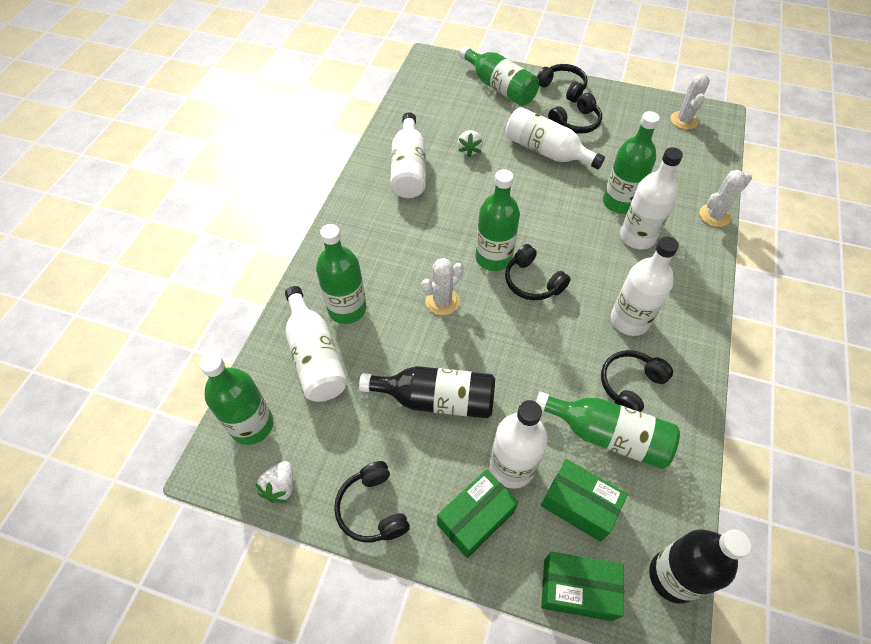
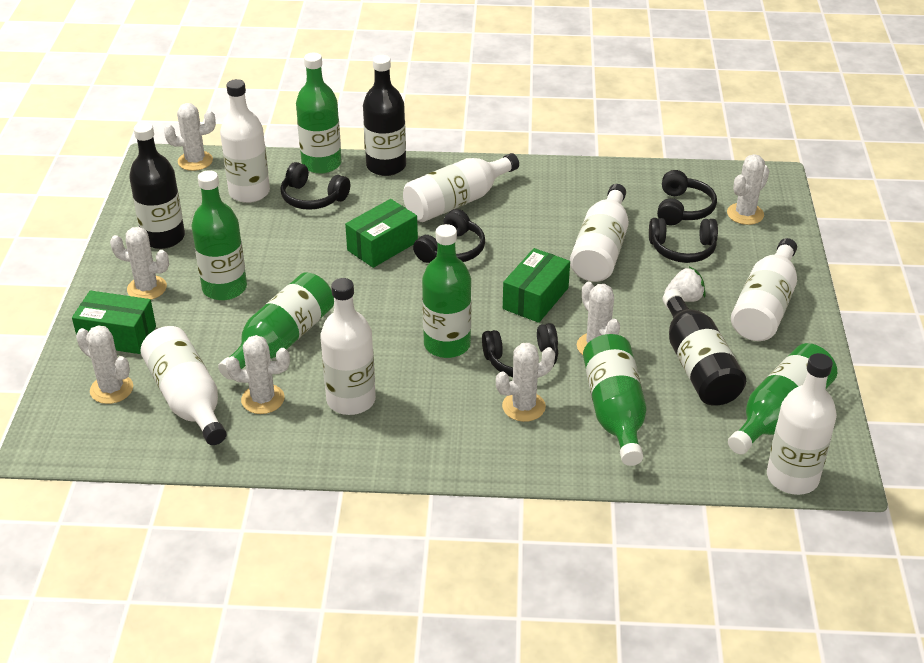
black bottle: [359,366,495,418] [649,529,751,604] = 2 -> [129,122,185,249] [363,55,406,176] [662,289,746,405] = 3
white bottle: [285,286,347,402] [390,112,426,198] [490,400,548,489] [505,107,605,169] [611,236,679,336] [620,147,683,250] = 6 -> [140,326,227,445] [220,79,270,203] [320,278,376,415] [403,153,519,222] [570,184,629,282] [731,238,797,341] [767,353,837,495] = 7
white cactus: [421,258,464,315] [670,74,710,130] [699,170,752,227] = 3 -> [76,325,133,404] [110,227,169,300] [164,103,216,171] [226,335,290,414] [496,343,555,422] [577,282,620,355] [727,154,769,225] = 7
white strawberry: [255,461,293,503] [458,130,483,157] = 2 -> [664,267,705,302] = 1

